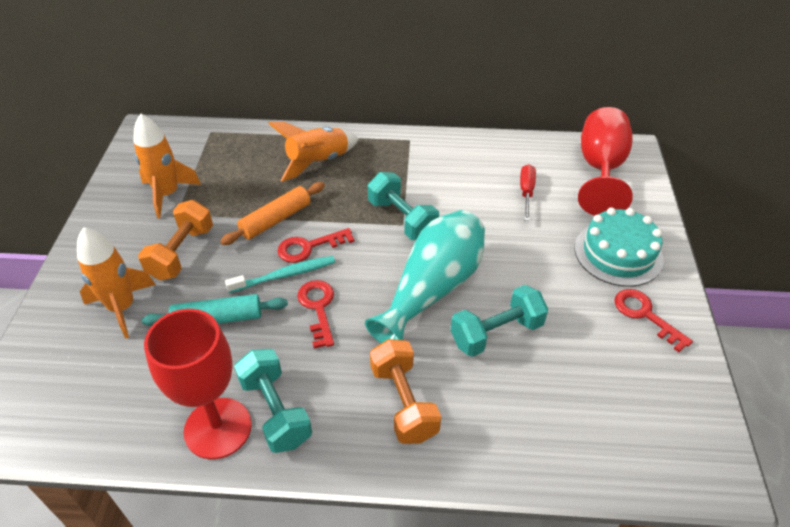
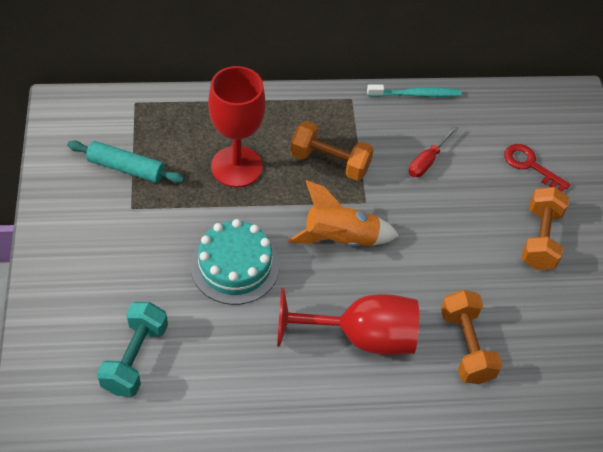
orange dumbbell: [138,200,213,280] [370,339,441,444] = 2 -> [290,121,374,181] [441,290,502,384] [522,187,569,270] = 3
orange rocket: [77,227,155,339] [133,113,201,218] [268,122,359,182] = 3 -> [288,180,399,247] = 1
orange rolling pin: [220,182,325,245] = 1 -> none = 0
red key: [277,228,355,263] [297,280,334,348] [614,289,693,352] = 3 -> [504,144,570,192] = 1
turquoise dumbbell: [234,349,312,453] [368,172,439,240] [450,285,548,357] = 3 -> [97,302,168,397] = 1
turquoise vase: [365,210,485,343] = 1 -> none = 0

